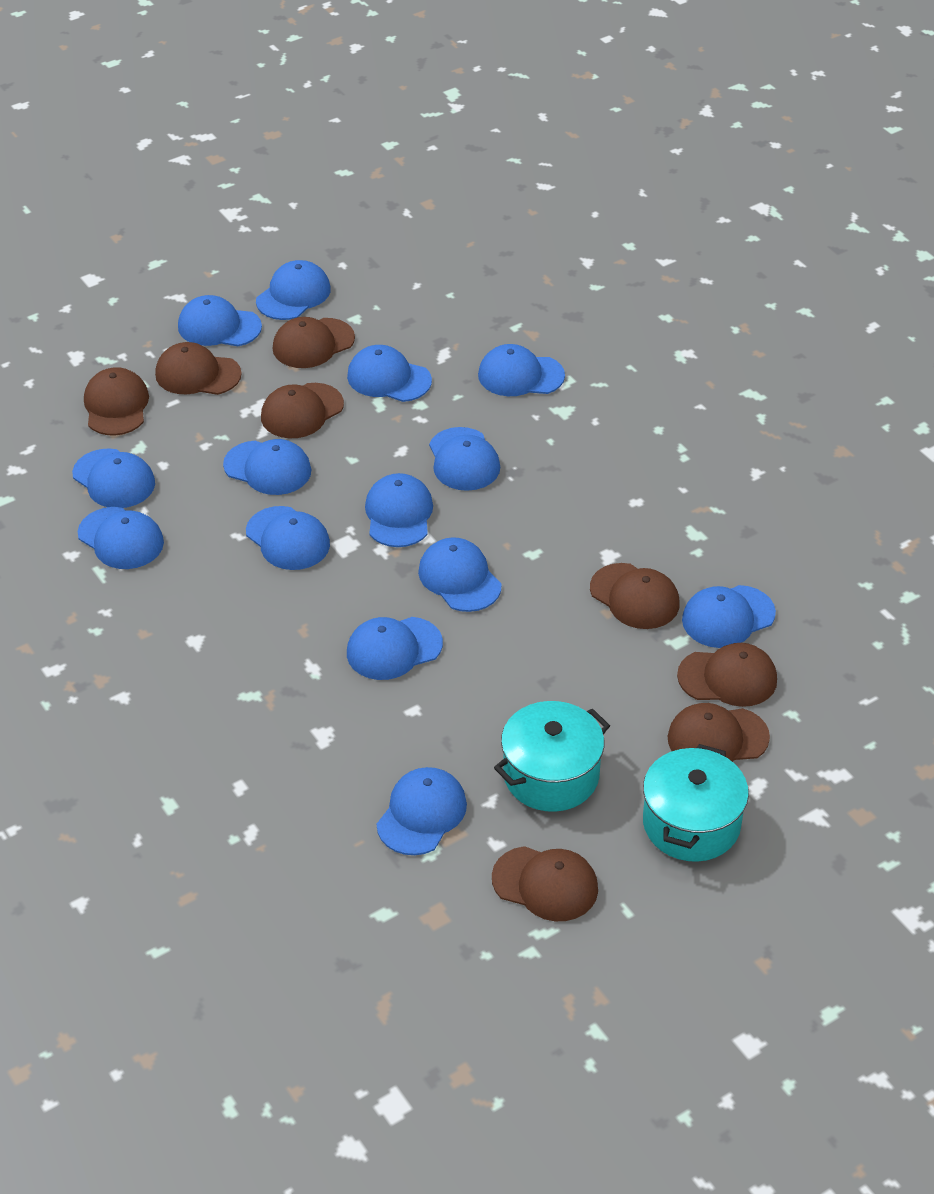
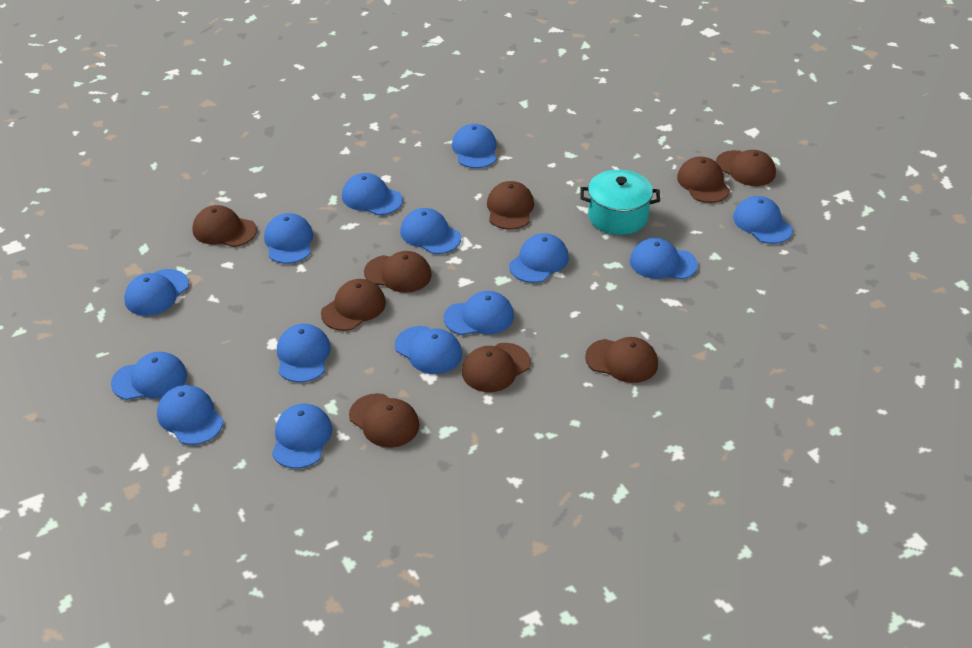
brown cap: [84,367,149,435] [155,342,242,395] [261,383,344,438] [273,317,355,368] [492,846,598,921] [590,563,680,629] [668,703,770,762] [677,643,777,707] = 8 -> [192,205,257,247] [321,279,386,331] [349,393,419,448] [364,251,432,293] [462,343,531,392] [487,181,534,230] [585,337,658,383] [677,157,730,203] [716,150,776,186] = 9
turquoise pot: [494,701,610,812] [643,744,749,862] = 2 -> [580,170,660,235] = 1

